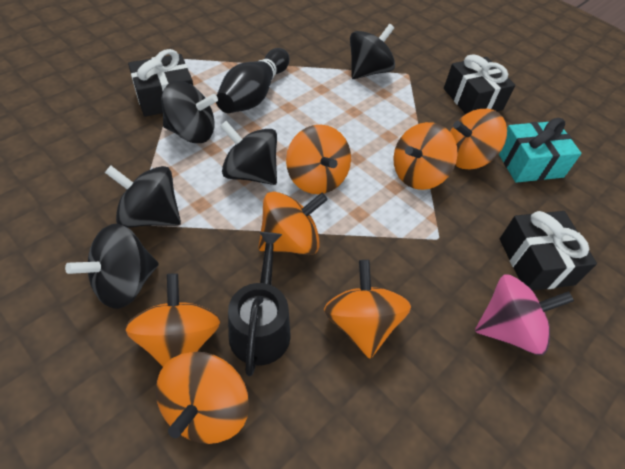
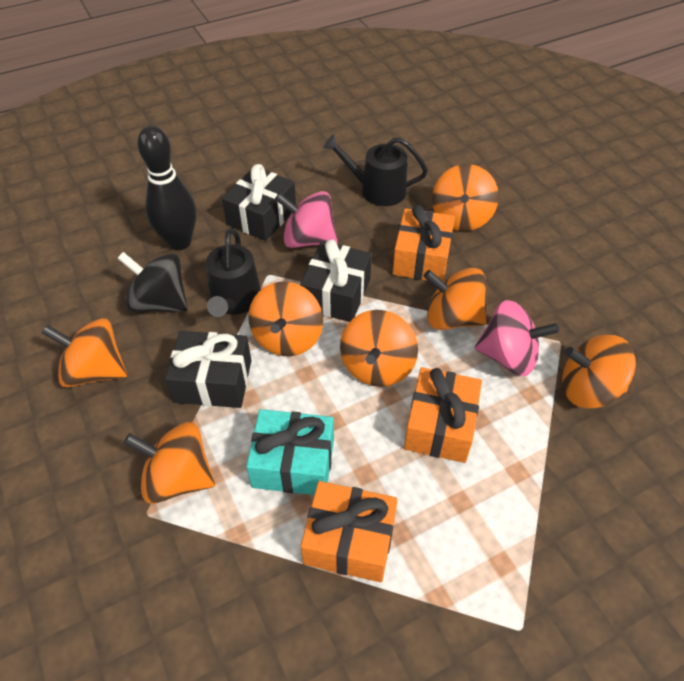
black spinning top: [65,224,159,309] [104,166,181,228] [161,81,218,143] [220,121,277,185] [350,24,395,79] = 5 -> [117,252,188,312] = 1
black watering can: [228,232,290,376] = 1 -> [206,229,261,317] [323,134,428,206] = 2
orange gift: none = 0 -> [301,481,398,582] [392,205,455,282] [404,367,482,463] = 3
pink spinning top: [475,274,574,355] = 1 -> [275,191,338,248] [475,300,559,376] = 2

